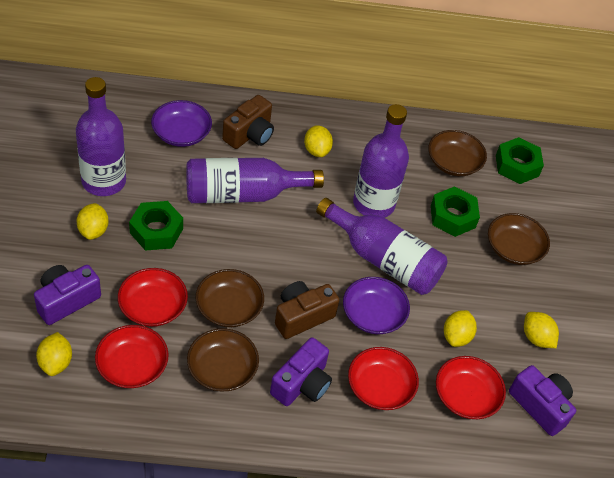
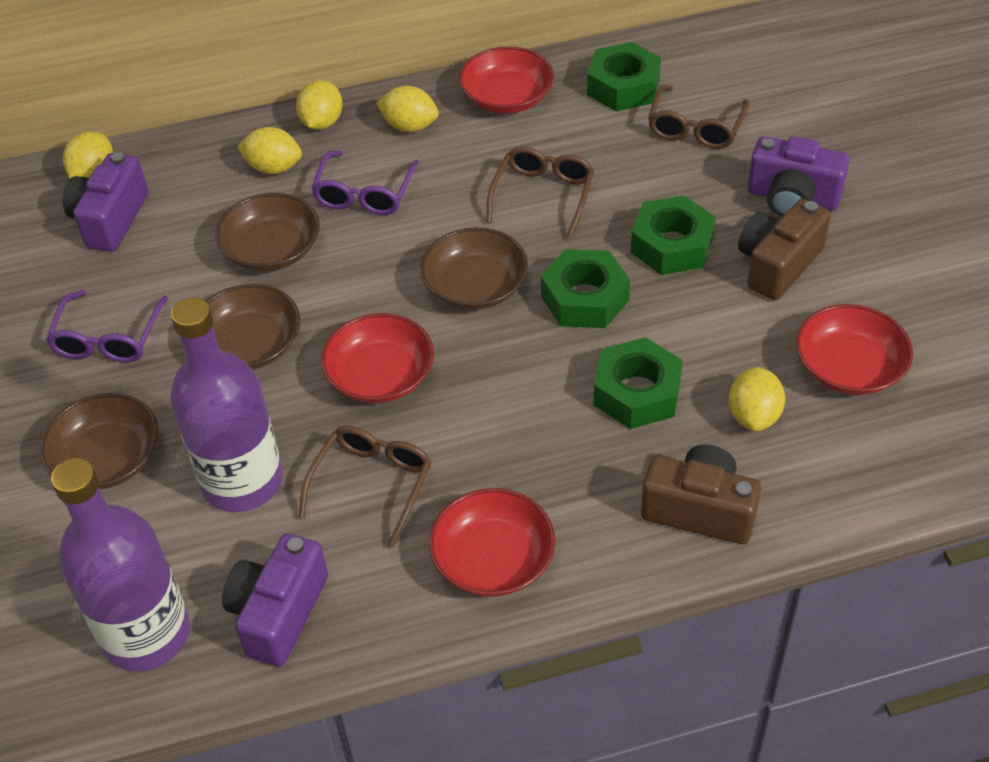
brown glasses: none = 0 -> [298,426,432,548] [486,147,594,239] [648,85,750,149] = 3
green nut: [129,201,183,251] [431,186,480,237] [496,137,544,184] = 3 -> [541,249,630,328] [587,42,661,111] [594,337,683,429] [631,195,716,275] = 4
purple bottle: [76,77,126,196] [186,158,324,203] [316,198,448,295] [353,104,409,218] = 4 -> [51,458,190,671] [170,297,283,512] = 2
purple bowl: [151,100,212,147] [343,277,410,334] = 2 -> none = 0
purple glasses: none = 0 -> [46,290,168,362] [311,151,419,215] = 2

